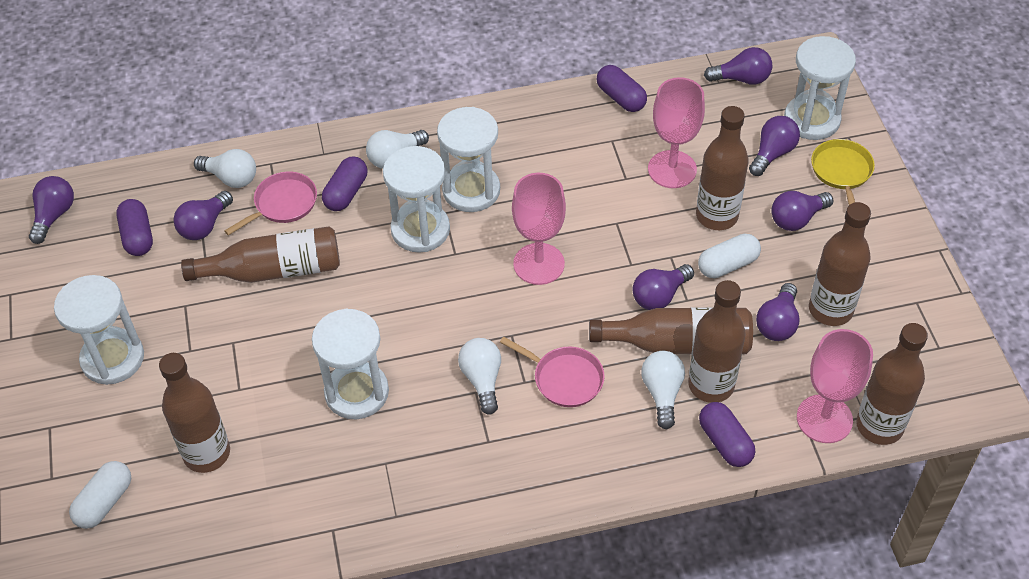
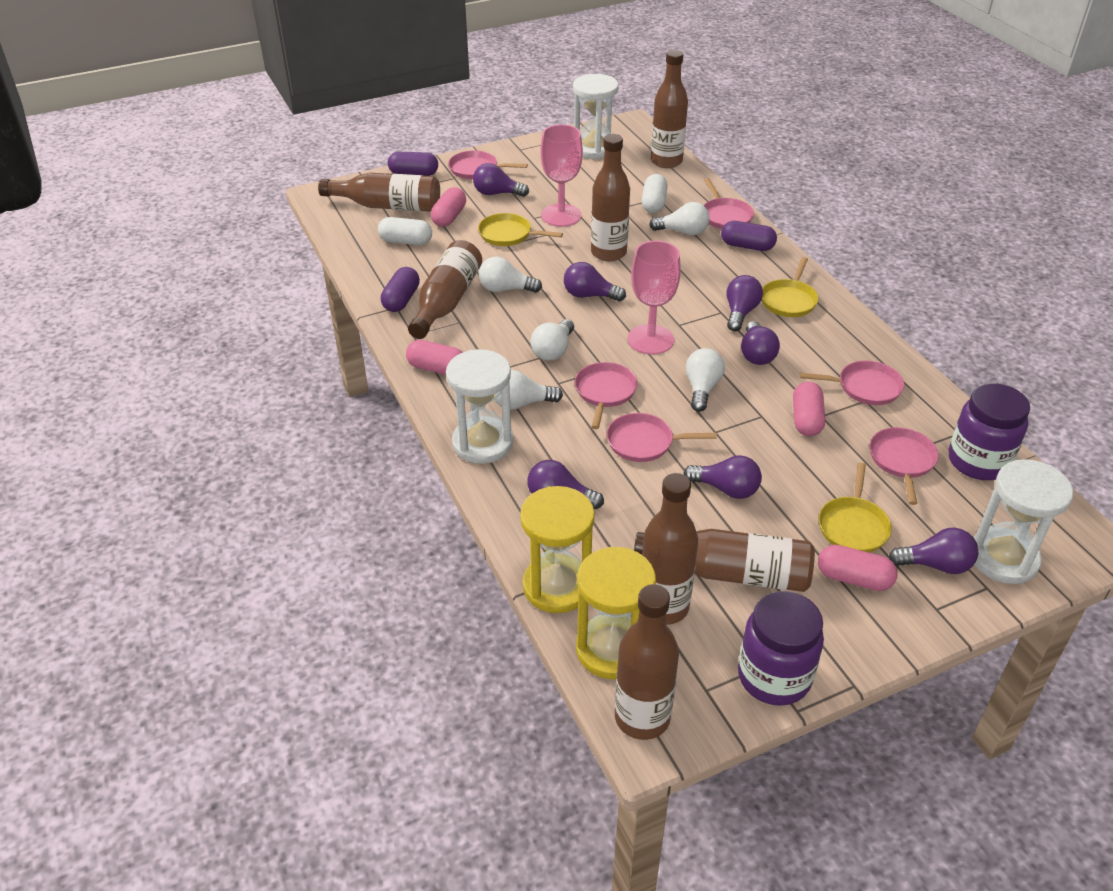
pink capsule: none = 0 -> [406,340,463,375] [431,187,466,227] [793,382,825,436] [818,545,898,591] = 4
pink goblet: [512,173,566,285] [648,77,705,188] [797,329,873,443] = 3 -> [540,124,583,227] [628,240,681,355] = 2
pink pan: [224,172,317,235] [500,336,605,407] = 2 -> [448,150,528,179] [575,362,638,429] [607,413,717,462] [704,178,754,229] [800,361,904,405] [870,427,939,505] = 6
purple capsule: [116,199,153,256] [322,157,367,211] [596,65,647,112] [699,402,755,467] = 4 -> [381,267,420,312] [388,152,438,176] [721,221,777,251] = 3
purple jar: none = 0 -> [738,591,824,706] [949,383,1030,480] = 2
white hourglass: [54,275,144,385] [312,309,389,419] [383,146,450,253] [437,107,500,212] [784,36,856,140] = 5 -> [446,349,513,464] [573,74,618,159] [973,459,1073,584] = 3
white light bulb: [194,149,256,188] [366,130,429,169] [458,338,501,415] [641,351,685,430] = 4 -> [479,257,542,293] [495,370,563,410] [531,319,574,361] [649,202,710,235] [686,348,725,412] = 5
yellow hourglass: none = 0 -> [520,486,595,613] [576,547,656,679] = 2
yellow pan: [811,139,875,205] = 1 -> [478,213,563,246] [762,257,819,317] [819,463,892,553] = 3

